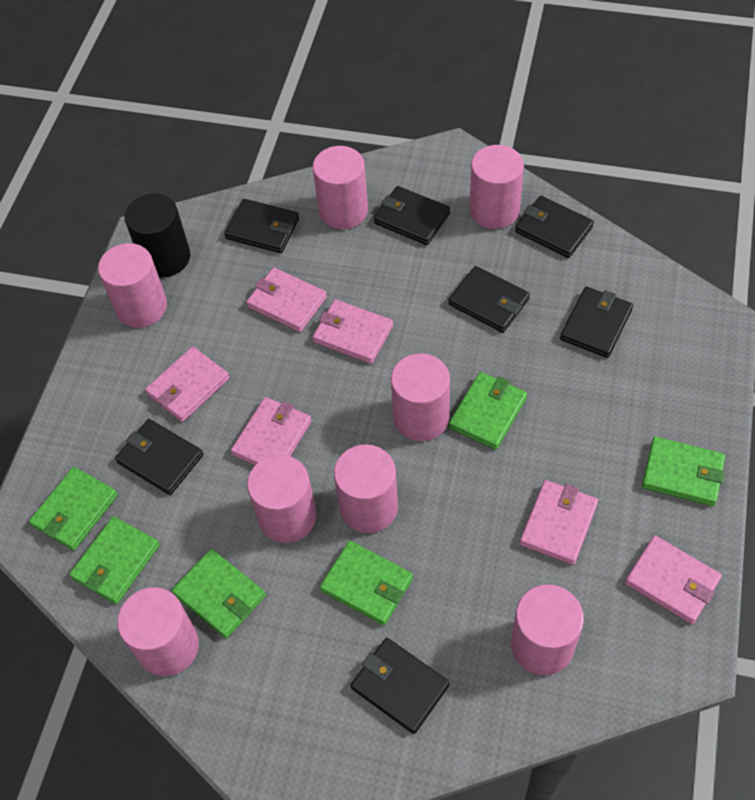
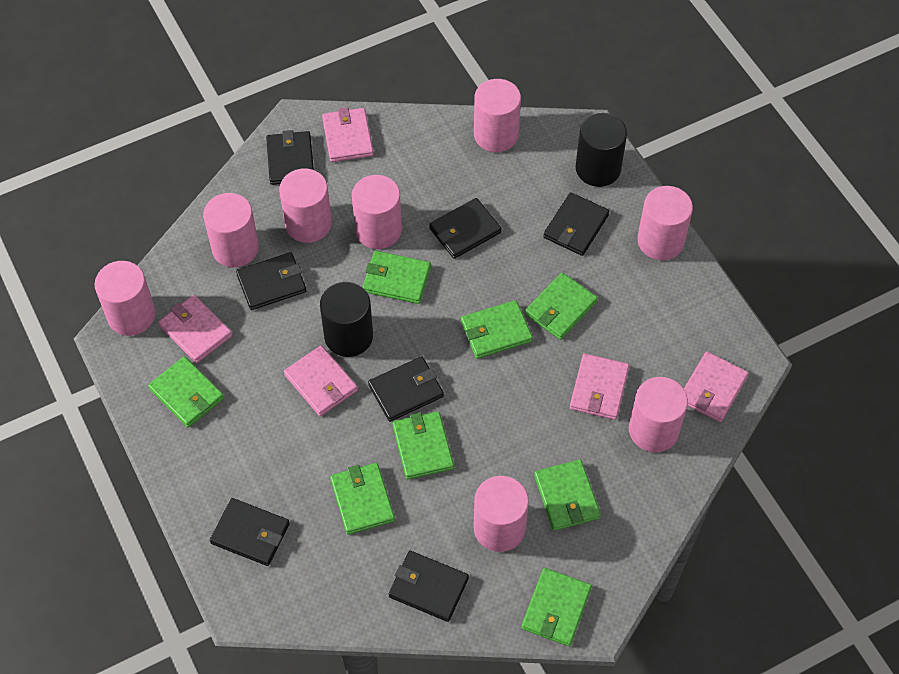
black cylinder: [124,194,190,277] = 1 -> [320,282,373,357] [575,113,627,187] = 2
green wallet: [29,467,118,551] [69,516,160,604] [172,549,266,638] [320,541,413,625] [448,372,527,450] [642,437,725,506] = 6 -> [148,357,224,427] [330,463,395,535] [363,251,431,304] [392,411,454,480] [461,300,533,359] [521,568,592,646] [525,272,598,340] [534,459,601,531] = 8
pink wallet: [145,346,230,422] [231,397,312,465] [246,268,327,332] [312,299,393,364] [520,480,598,565] [625,536,722,624] = 6 -> [158,295,232,363] [284,345,358,416] [322,108,374,162] [570,354,629,420] [684,351,749,422] = 5

